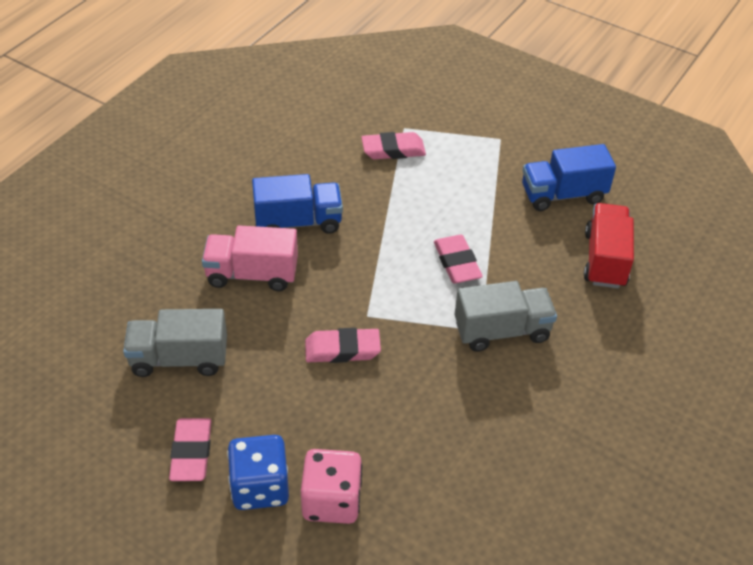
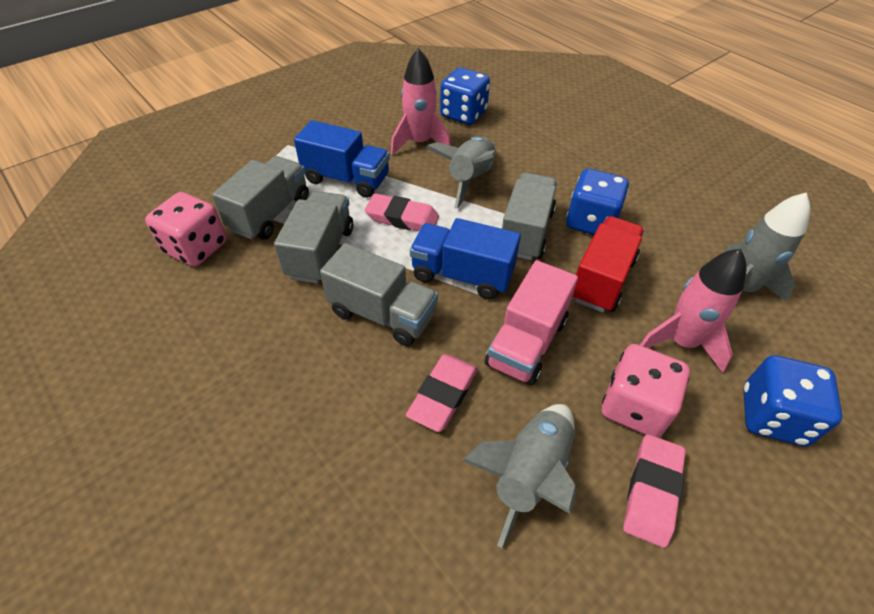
blue dice: [227,435,289,510] = 1 -> [440,67,490,125] [566,169,629,235] [744,355,842,446] = 3
grey rocket: none = 0 -> [426,137,497,209] [462,404,577,548] [723,192,810,302] = 3
grey truck: [123,309,227,377] [455,281,557,352] = 2 -> [212,156,309,240] [274,191,354,284] [320,243,438,346] [502,173,557,260] = 4
pink dice: [301,449,362,524] = 1 -> [145,192,227,267] [602,344,690,438] = 2
pink eraser: [169,418,212,481] [305,328,381,363] [361,132,426,159] [434,235,483,284] = 4 -> [365,193,439,231] [406,354,478,432] [623,434,686,548] = 3
pink rocket: none = 0 -> [391,48,451,155] [640,248,747,373] = 2

